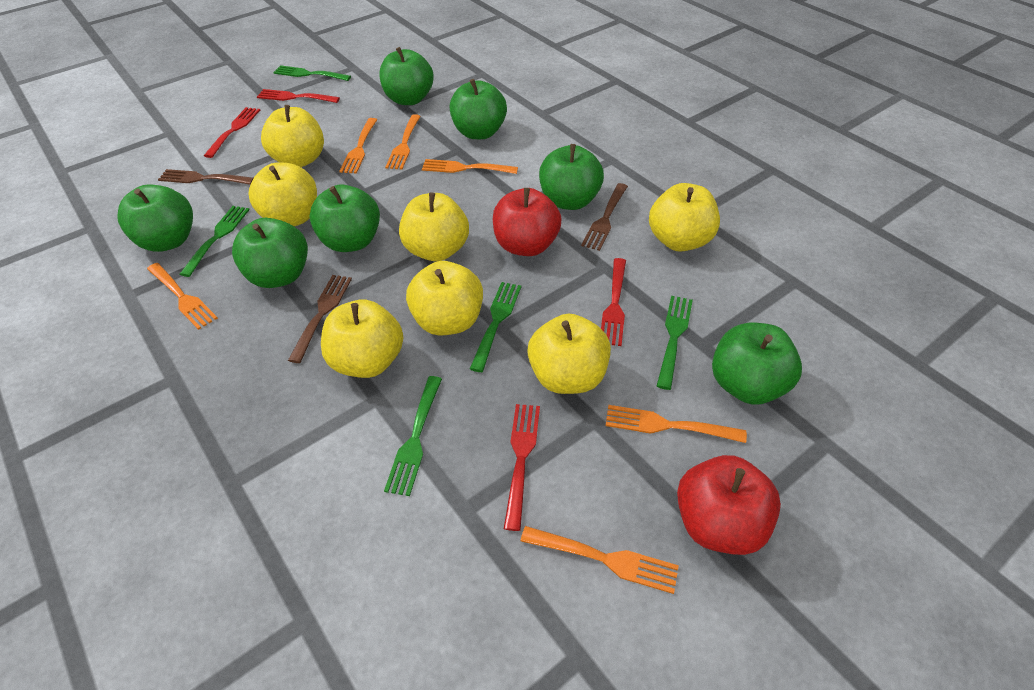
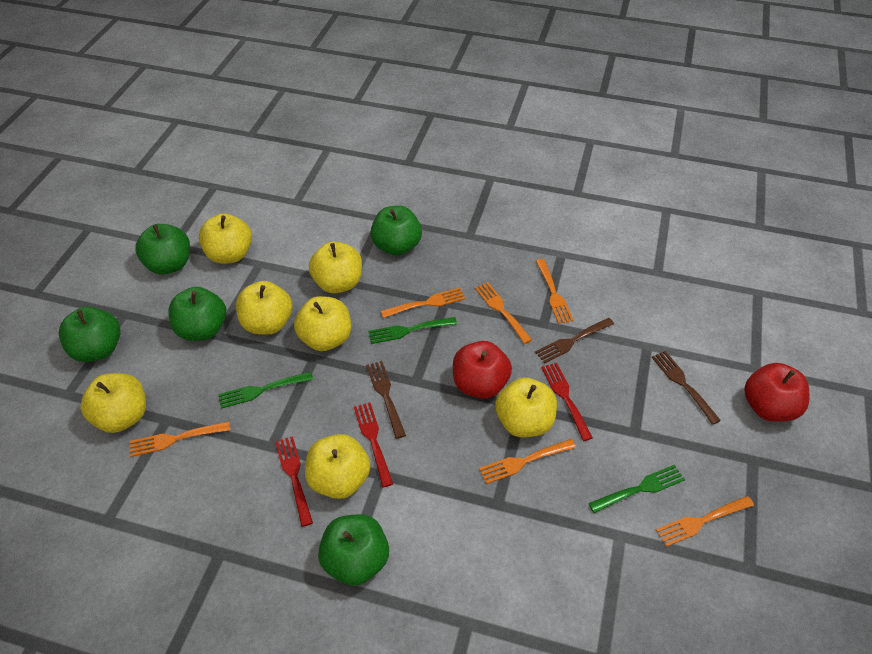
green apple: [117,184,193,252] [232,218,308,288] [309,184,380,252] [379,47,434,105] [449,79,507,139] [539,144,604,210] [712,322,802,405] = 7 -> [59,306,121,362] [135,224,190,275] [168,287,226,341] [318,514,389,586] [371,206,422,256] = 5
green fork: [180,206,250,277] [273,65,351,81] [384,376,442,496] [470,282,521,372] [657,296,693,390] = 5 -> [218,372,313,409] [368,317,457,344] [588,465,685,513] = 3
red fork: [204,107,260,158] [257,89,340,103] [504,404,540,531] [601,258,626,346] = 4 -> [275,436,313,527] [354,402,393,487] [541,363,593,441] = 3

